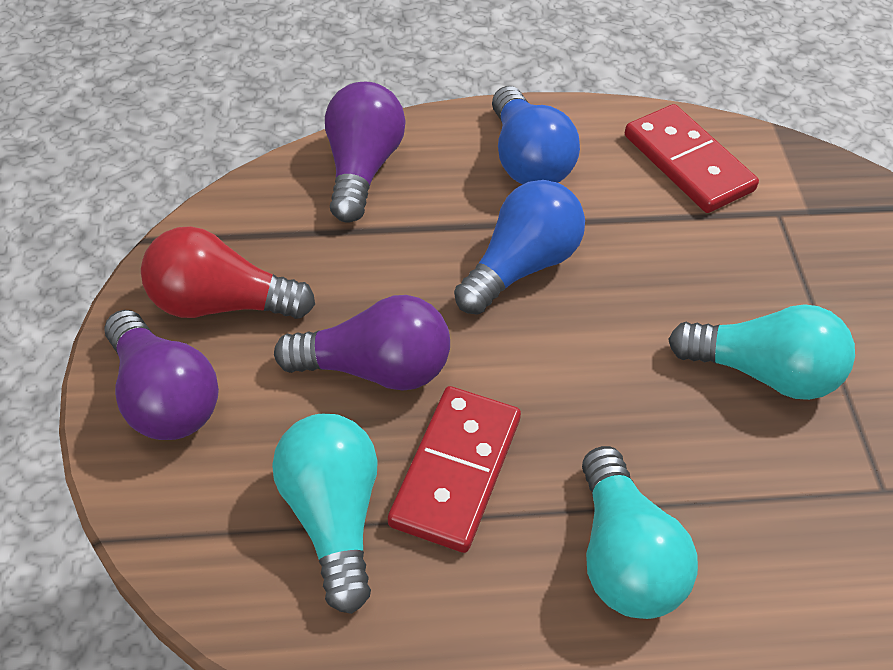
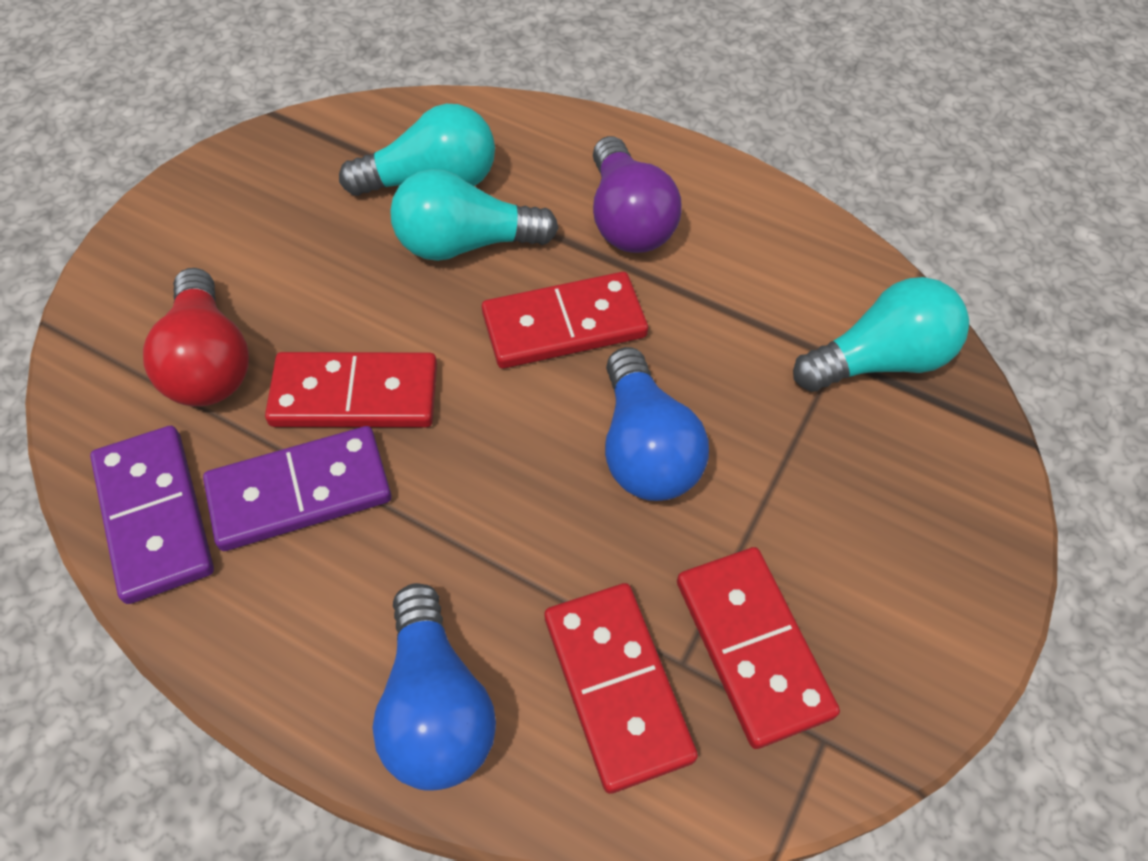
purple domino: none = 0 -> [90,426,214,604] [203,426,391,551] = 2
purple light bulb: [104,310,219,440] [274,295,450,391] [325,82,406,223] = 3 -> [593,136,682,253] = 1
red domino: [388,386,521,553] [625,104,759,213] = 2 -> [265,352,437,428] [482,272,648,369] [544,583,698,794] [677,547,840,749] = 4

